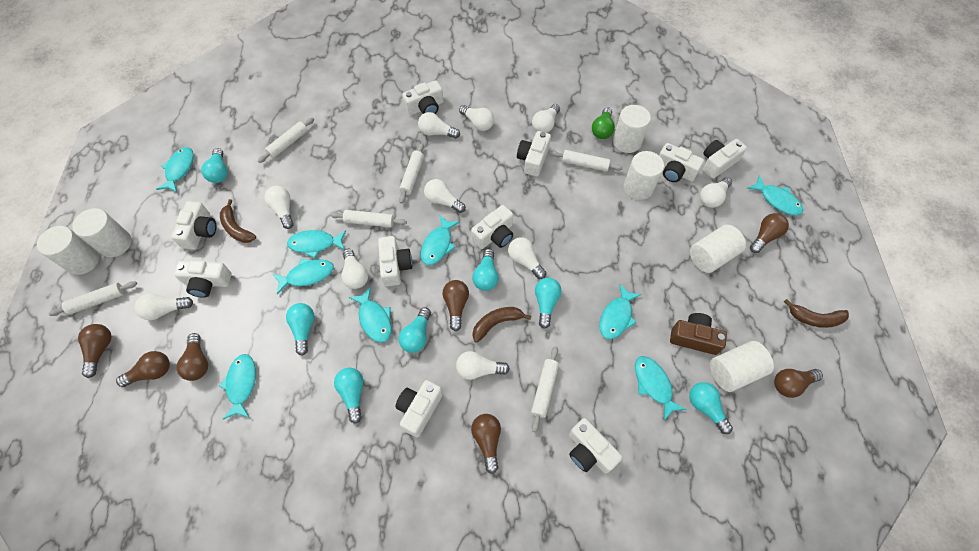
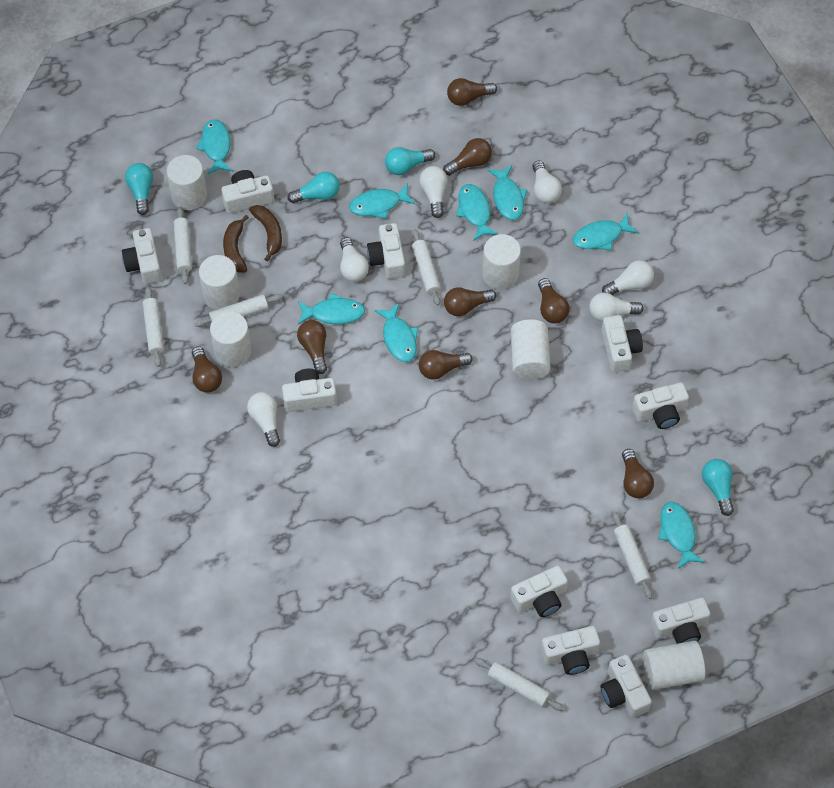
brown banana: [220,199,256,243] [473,307,531,343] [784,299,849,328] = 3 -> [223,215,249,273] [249,205,282,262] = 2
brown camera: [670,313,727,355] = 1 -> none = 0
brown light bulb: [78,324,112,378] [116,351,170,387] [176,333,208,381] [442,280,469,331] [471,414,501,474] [750,213,789,253] [774,369,823,398] = 7 -> [192,346,222,393] [297,320,327,374] [419,350,473,380] [443,138,492,176] [444,287,496,316] [447,78,497,106] [538,278,569,323] [622,449,654,498] = 8
green light bulb: [592,107,615,139] = 1 -> none = 0
turquoise fish: [156,147,194,192] [219,354,256,420] [273,259,334,294] [287,230,346,258] [349,287,391,343] [421,215,460,265] [599,284,642,339] [635,356,686,421] [747,175,803,215] = 9 -> [196,119,233,174] [298,293,365,325] [349,183,416,219] [374,303,418,362] [456,184,498,241] [487,165,528,220] [572,213,638,250] [658,502,705,569] = 8
turquoise light bulb: [201,148,228,183] [286,303,314,356] [334,368,363,424] [399,307,431,353] [472,249,499,291] [535,278,561,329] [689,382,733,434] = 7 -> [125,163,153,215] [287,172,340,203] [385,147,435,175] [702,459,734,516] = 4
white light bulb: [134,293,193,320] [265,186,294,229] [341,249,368,289] [418,112,460,139] [424,179,466,213] [456,351,510,380] [459,105,494,131] [508,237,546,279] [532,104,560,133] [700,177,732,208] = 10 -> [247,392,280,447] [340,237,369,282] [419,166,448,218] [532,160,562,203] [589,293,644,321] [602,260,654,295] = 6

